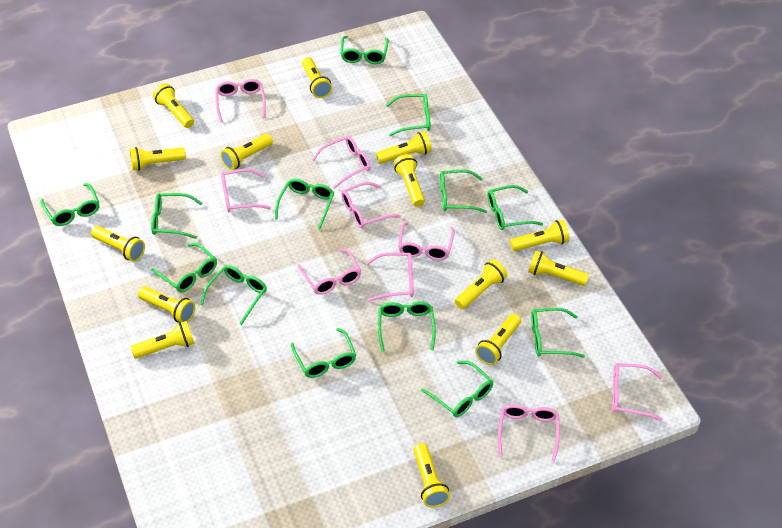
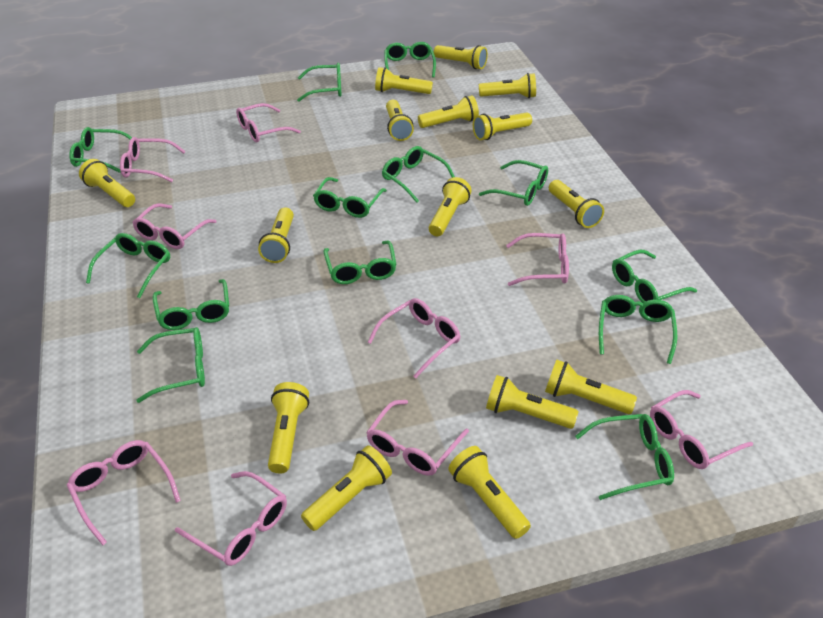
yellow flashlight: [91,226,145,262] [130,147,186,171] [131,321,195,359] [138,286,195,323] [153,83,194,128] [220,134,273,170] [302,57,332,98] [376,131,432,164] [394,154,425,207] [413,443,450,508] [455,259,507,309] [475,314,521,365] [510,220,570,251] [528,250,589,286] = 14 -> [79,159,135,207] [258,207,294,263] [268,382,309,474] [301,446,392,531] [375,67,433,94] [386,100,414,141] [418,95,479,128] [429,177,472,236] [434,45,488,69] [448,446,531,539] [473,112,532,140] [479,73,536,98] [486,375,579,429] [545,360,637,414] [549,180,604,228] = 15

